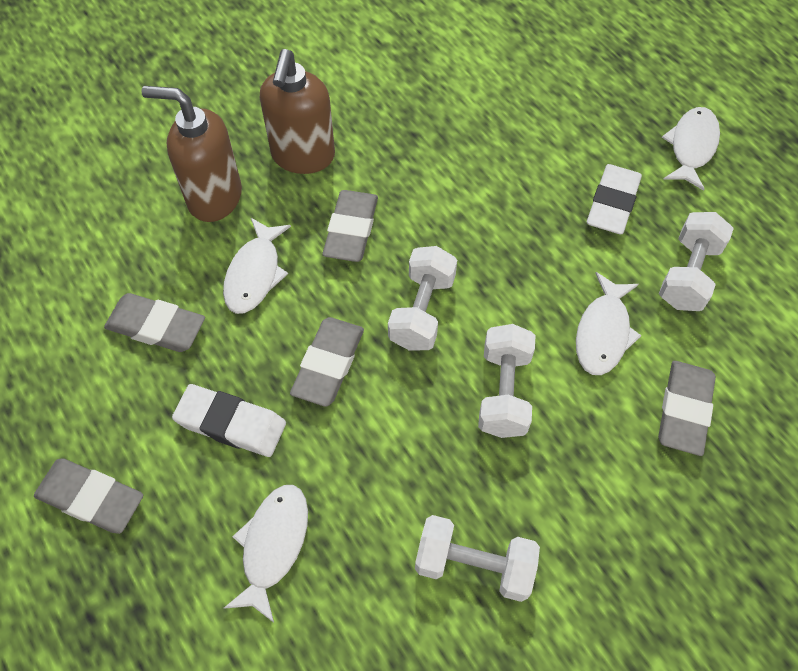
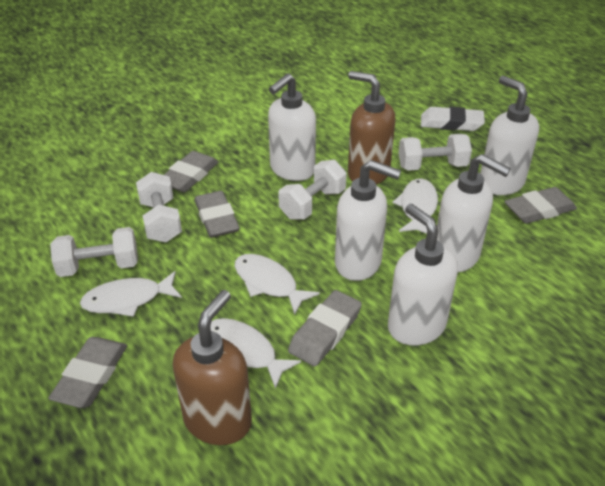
white eraser: [172,384,286,457] [587,164,642,234] = 2 -> [421,107,485,131] = 1
white soap dispenser: none = 0 -> [268,73,316,181] [335,160,401,281] [388,204,458,346] [437,154,511,272] [480,76,539,195] = 5

